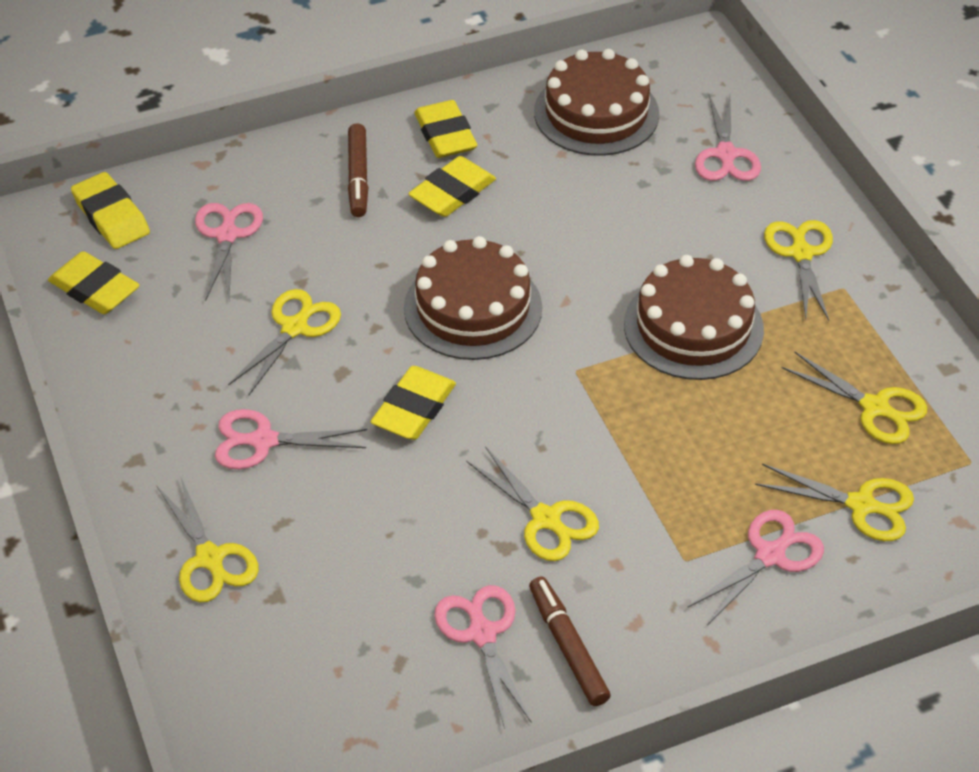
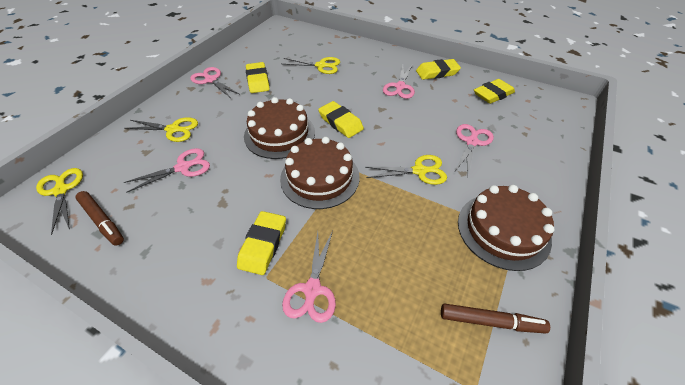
yellow scissors: [157,476,259,602] [228,289,341,396] [466,446,599,561] [755,464,914,541] [764,220,833,321] [782,351,927,444] = 6 -> [36,168,83,235] [124,117,198,142] [284,57,340,74] [365,155,447,185] = 4

